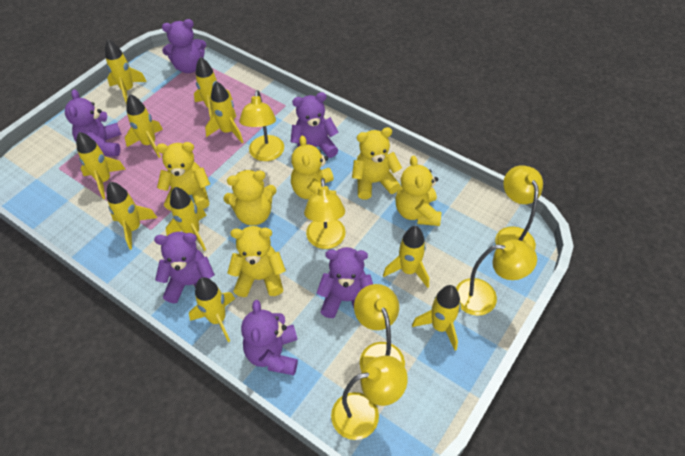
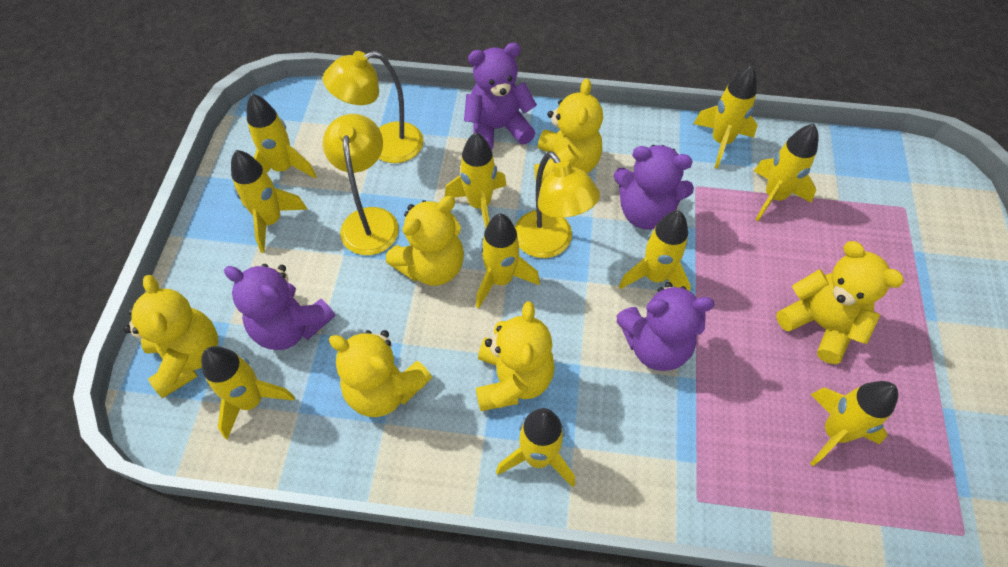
purple teddy bear: [65,89,121,156] [154,232,215,303] [162,19,206,73] [241,300,298,375] [291,92,338,158] [317,247,373,318] = 6 -> [224,264,335,350] [464,43,537,150] [614,145,694,230] [616,282,714,371] = 4
yellow lamp: [239,90,284,161] [304,178,346,249] [331,356,408,440] [354,284,405,371] [456,239,537,316] [495,165,543,250] = 6 -> [323,51,424,163] [323,114,399,255] [515,151,600,258] = 3

